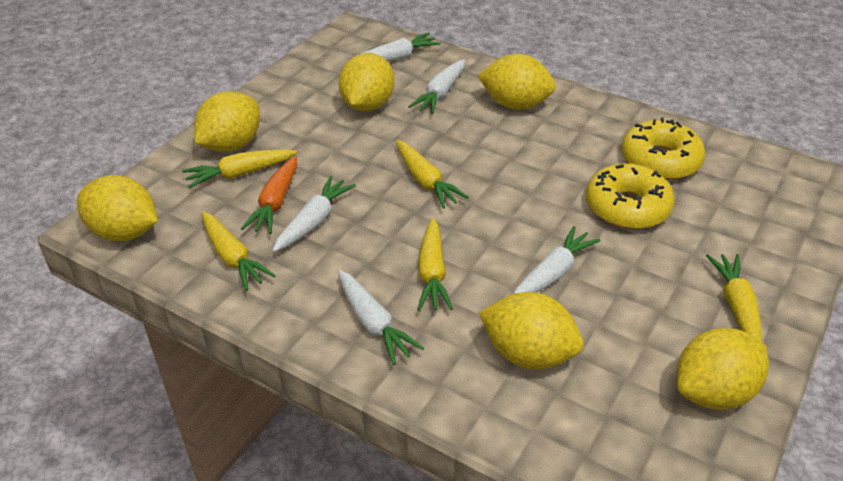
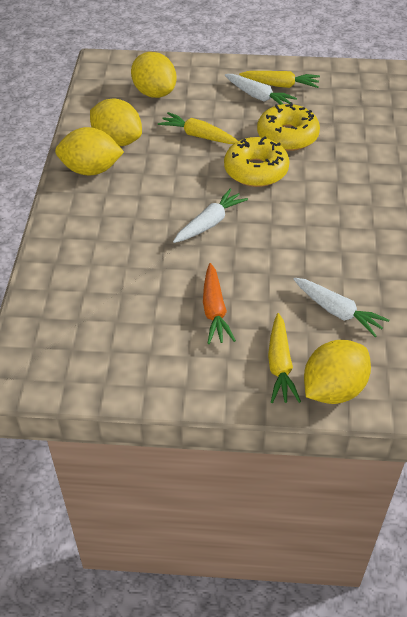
white carrot: [272,176,356,252] [338,270,424,365] [358,33,441,62] [408,59,465,114] [513,226,601,294] = 5 -> [173,188,248,243] [225,74,297,105] [293,278,389,337] = 3
yellow carrot: [182,149,297,189] [202,212,276,291] [396,140,469,208] [417,218,453,311] [706,254,762,342] = 5 -> [158,112,238,144] [239,71,320,88] [268,313,301,403] = 3
yellow lemon: [77,175,158,241] [194,91,260,152] [339,53,394,111] [478,54,556,110] [479,292,584,369] [677,328,769,410] = 6 -> [55,127,124,176] [90,99,142,146] [131,52,176,98] [304,340,371,404] = 4

